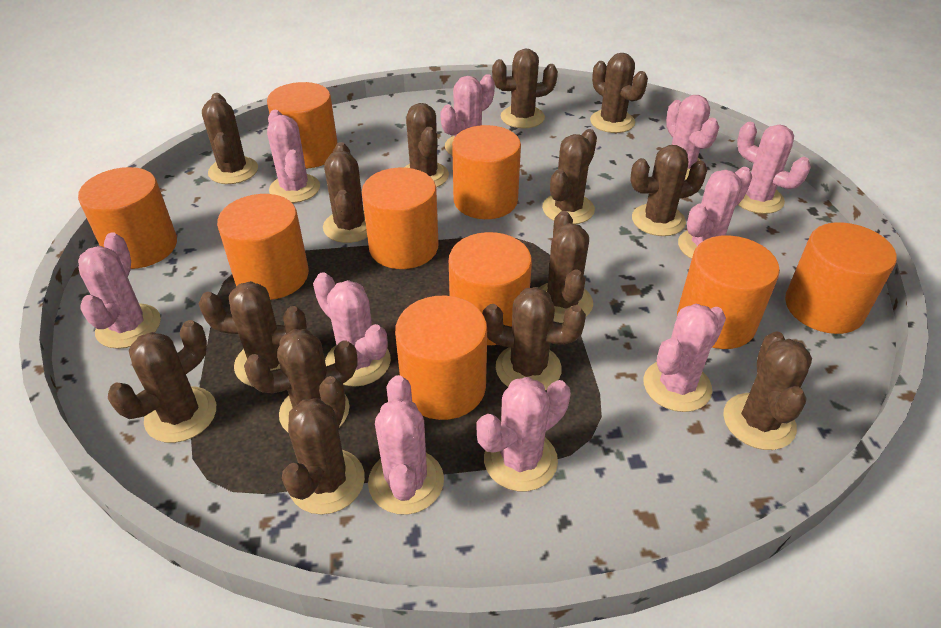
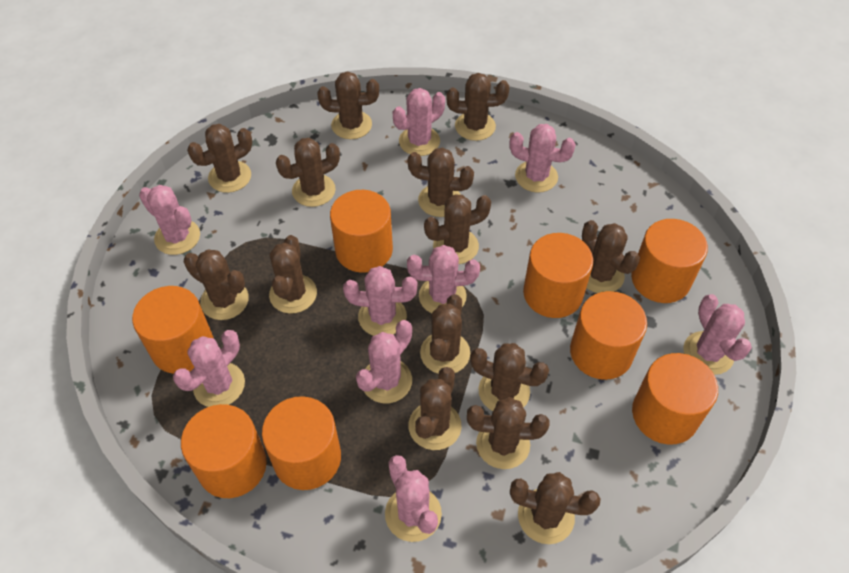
orange cylinder: [78,167,177,269] [217,194,309,300] [267,82,338,168] [362,168,439,269] [395,296,487,420] [449,232,532,345] [452,125,521,219] [677,235,780,349] [785,222,897,334] = 9 -> [132,286,214,374] [181,404,267,498] [262,396,341,490] [330,190,393,273] [523,233,593,318] [570,291,647,380] [631,219,708,303] [632,353,718,444] = 8
pink cactus: [78,233,161,349] [267,110,320,203] [313,272,391,387] [368,375,444,515] [440,74,495,156] [477,377,571,491] [643,304,726,412] [666,95,719,180] [678,167,752,259] [737,122,811,214] = 10 -> [139,185,200,255] [173,330,245,407] [343,266,417,336] [356,320,412,403] [385,455,442,542] [393,88,445,156] [407,245,480,313] [509,124,576,192] [683,294,752,375] = 9

